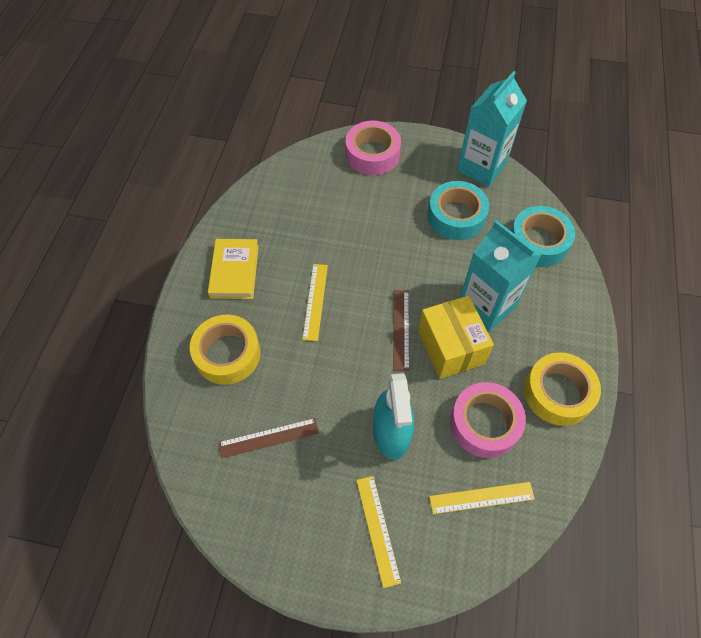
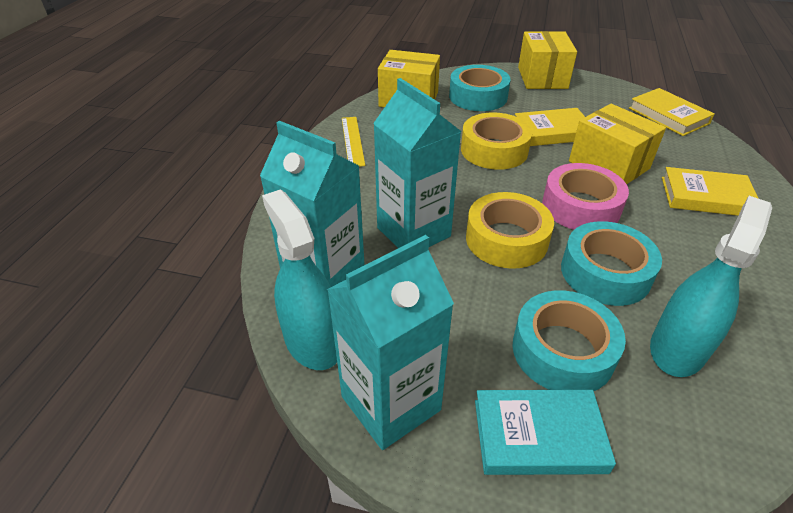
brown ruler: [218,418,319,458] [393,290,409,371] = 2 -> none = 0
pink tape: [346,121,401,175] [450,382,526,458] = 2 -> [542,163,629,230] = 1
turquoise book: none = 0 -> [475,390,616,475] = 1
turquoise carton: [457,71,527,187] [460,220,541,332] = 2 -> [260,121,365,287] [327,235,454,450] [373,78,462,248] = 3
turquoise spray bottle: [373,373,415,460] = 1 -> [262,189,337,370] [650,196,772,377] = 2
turquoise tape: [428,181,489,240] [511,206,575,267] = 2 -> [449,65,511,111] [512,290,626,391] [561,221,662,306] = 3
yellow book: [208,239,259,299] = 1 -> [515,108,585,146] [629,88,715,136] [662,167,759,216] = 3
yellow box: [418,296,494,379] = 1 -> [378,50,440,107] [518,31,577,89] [569,104,666,184] = 3
yellow ruler: [302,264,328,341] [356,476,401,588] [429,482,535,514] = 3 -> [342,117,365,167] = 1

